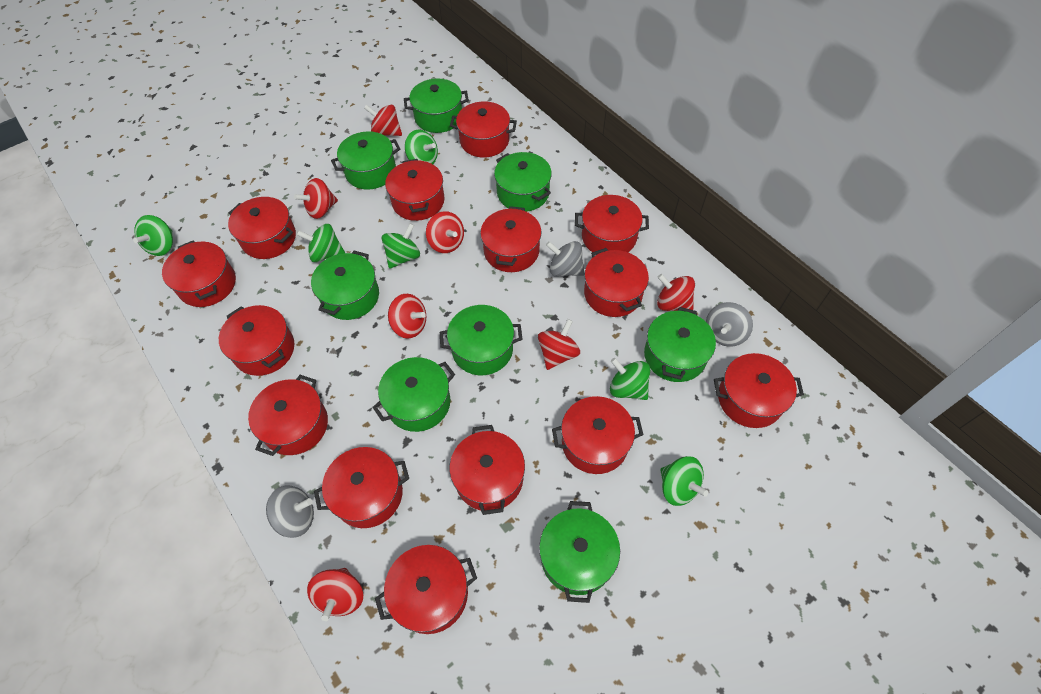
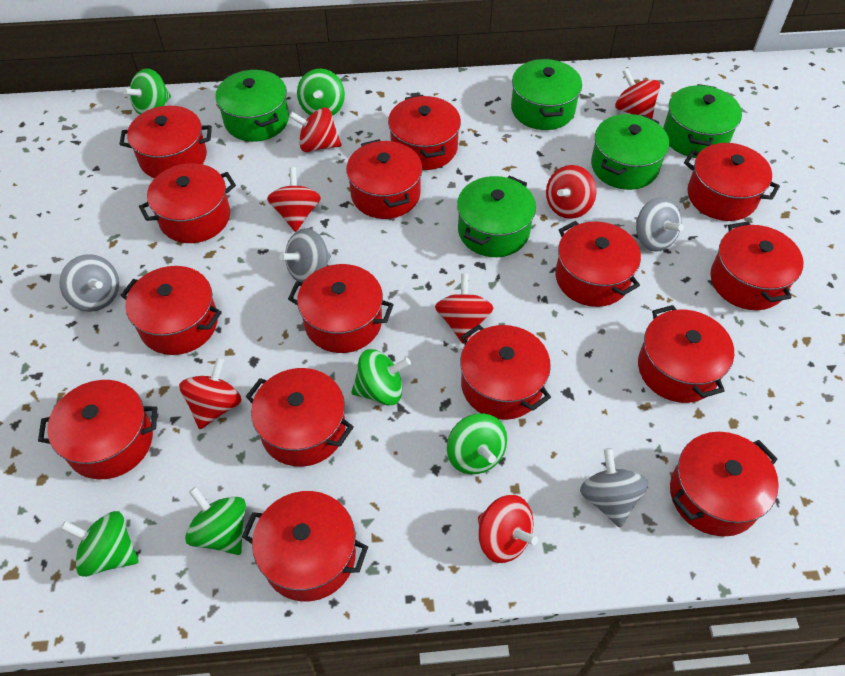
green pot: [311,250,379,320] [331,131,400,190] [372,357,455,432] [404,79,469,133] [440,305,522,375] [494,152,552,212] [539,501,620,603] [644,307,716,382] = 8 -> [215,70,289,142] [457,175,536,257] [511,58,582,130] [591,114,669,190] [663,84,742,158] = 5
grey spinning top: [266,485,314,538] [546,241,585,277] [706,302,753,347] = 3 -> [59,254,119,312] [279,228,331,282] [580,448,648,527] [636,197,684,252] = 4
red pot: [162,241,236,307] [219,305,294,376] [228,197,296,259] [248,375,328,456] [314,447,409,528] [375,545,477,634] [385,159,445,221] [450,101,517,158] [450,425,525,515] [480,206,542,272] [552,396,644,474] [575,195,649,252] [584,248,649,317] [714,353,804,428] = 14 -> [38,380,157,479] [119,106,212,178] [120,266,222,355] [139,163,236,243] [242,491,368,601] [245,368,354,467] [288,264,394,353] [346,139,422,219] [388,95,461,170] [460,325,551,420] [555,221,641,307] [638,305,734,403] [670,432,779,537] [684,143,780,221] [710,222,804,310] = 15

